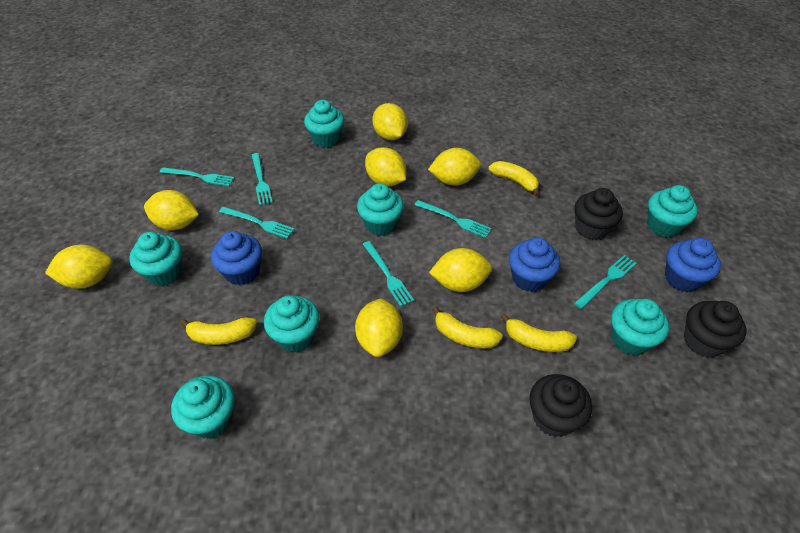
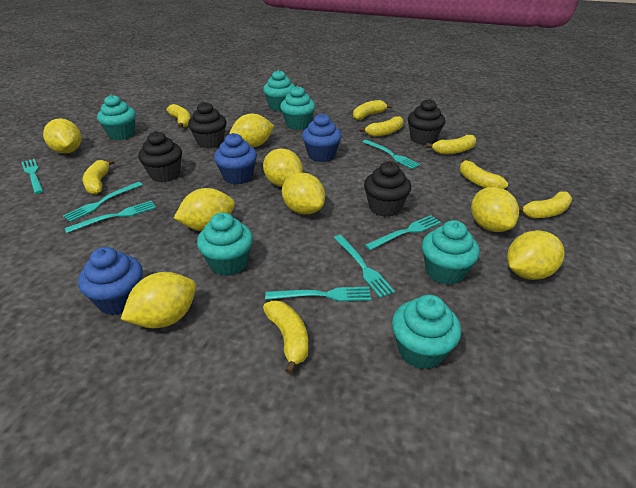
black cupcake: [529,374,592,437] [574,188,623,240] [684,301,747,358] = 3 -> [138,131,182,182] [188,102,227,148] [364,161,411,217] [408,99,445,145] = 4
turquoise cupcake: [129,232,182,286] [171,375,235,439] [264,295,319,352] [304,100,344,148] [357,183,404,235] [611,299,669,355] [647,185,698,237] = 7 -> [97,95,136,140] [197,212,253,276] [263,70,295,111] [280,86,315,130] [392,295,461,369] [422,220,480,285] = 6
turquoise fork: [160,167,234,186] [219,207,295,239] [252,153,273,205] [363,241,414,307] [415,200,492,238] [574,255,637,309] = 6 -> [22,159,43,194] [63,182,143,222] [65,201,156,233] [265,287,371,301] [334,235,395,298] [362,140,420,169] [365,215,441,250] = 7
yellow banana: [180,317,257,345] [432,306,503,348] [489,161,540,196] [501,313,577,352] = 4 -> [83,159,115,195] [167,104,191,128] [263,300,308,374] [353,100,392,120] [360,116,404,137] [426,135,476,154] [460,158,508,189] [519,191,573,218] = 8
yellow lemon: [45,245,113,289] [144,190,199,230] [355,298,403,357] [365,147,406,187] [373,103,408,140] [428,148,481,185] [429,248,492,292] = 7 -> [43,118,81,154] [121,272,196,328] [174,188,235,231] [230,114,274,147] [263,148,303,187] [282,172,325,215] [471,187,519,232] [507,230,565,280] = 8

